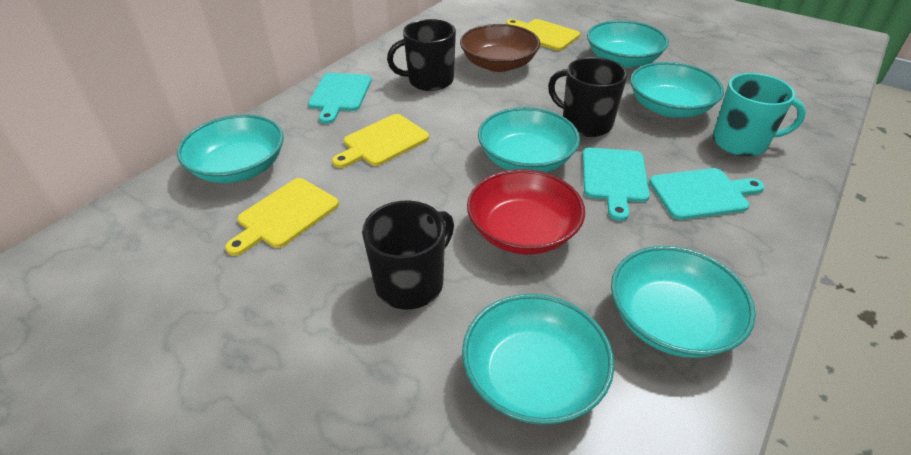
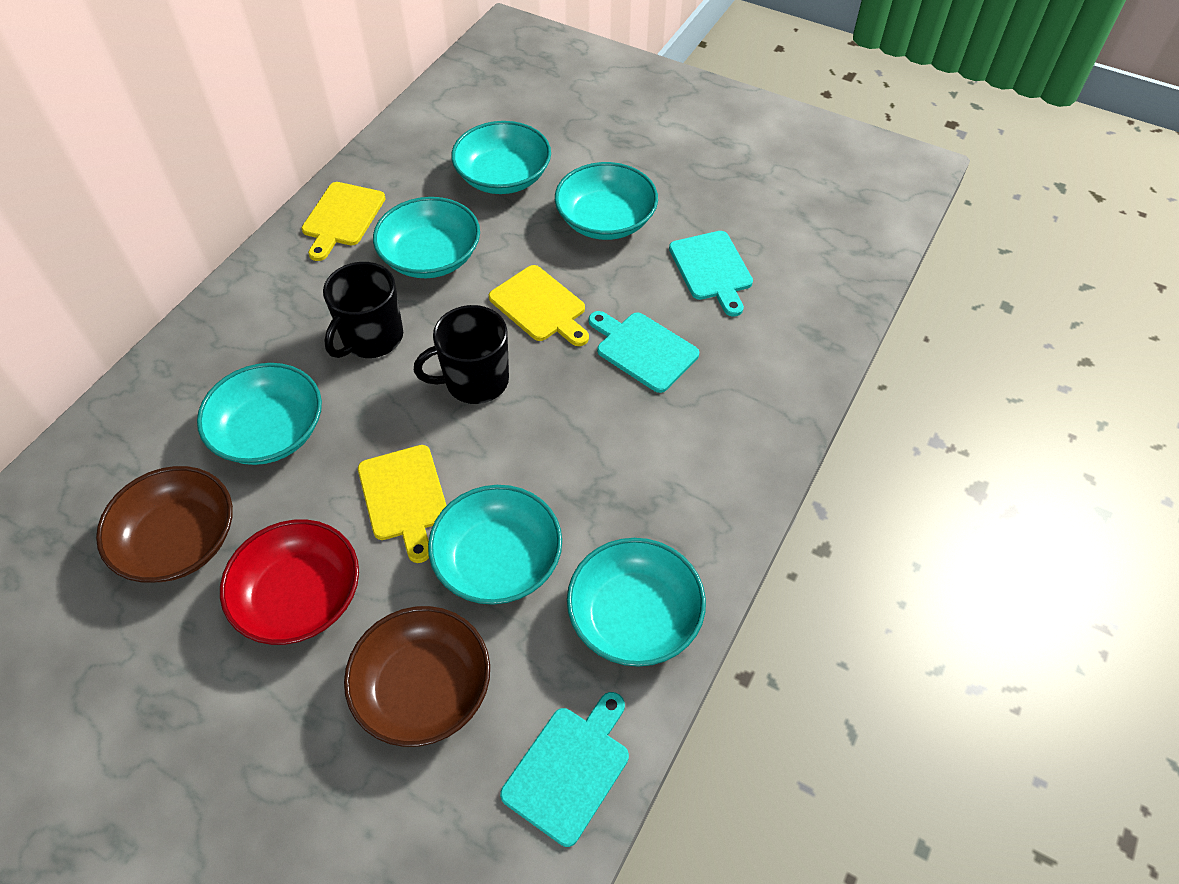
black mug: [362,201,454,310] [387,19,456,91] [548,57,627,137] = 3 -> [323,262,403,358] [414,305,509,404] = 2
brown bowl: [460,24,540,72] = 1 -> [96,466,233,583] [344,606,490,747] = 2
turquoise mug: [713,73,806,156] = 1 -> none = 0

